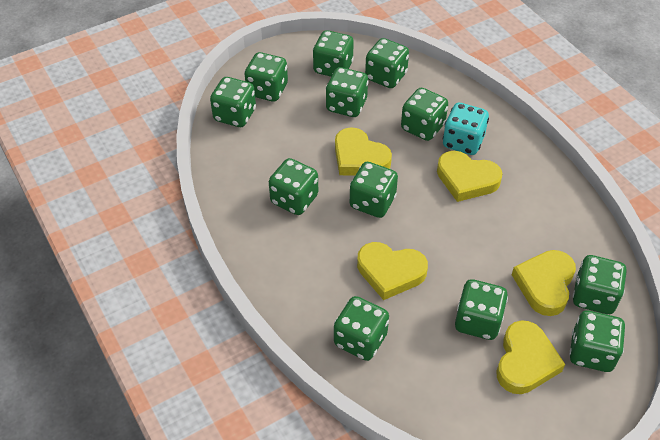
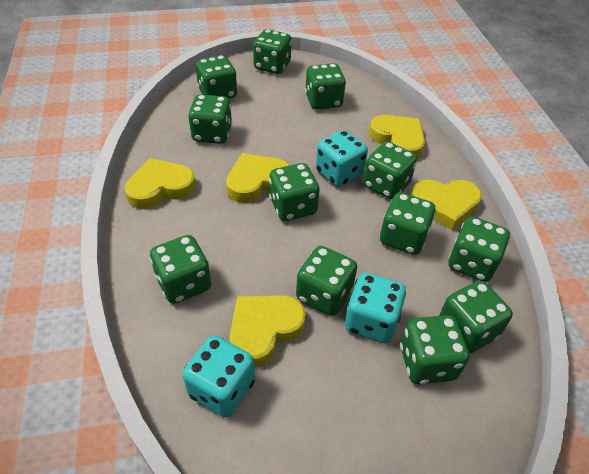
turquoise dice: [443,103,489,155] = 1 -> [182,335,255,417] [316,130,368,187] [345,273,406,343] = 3

